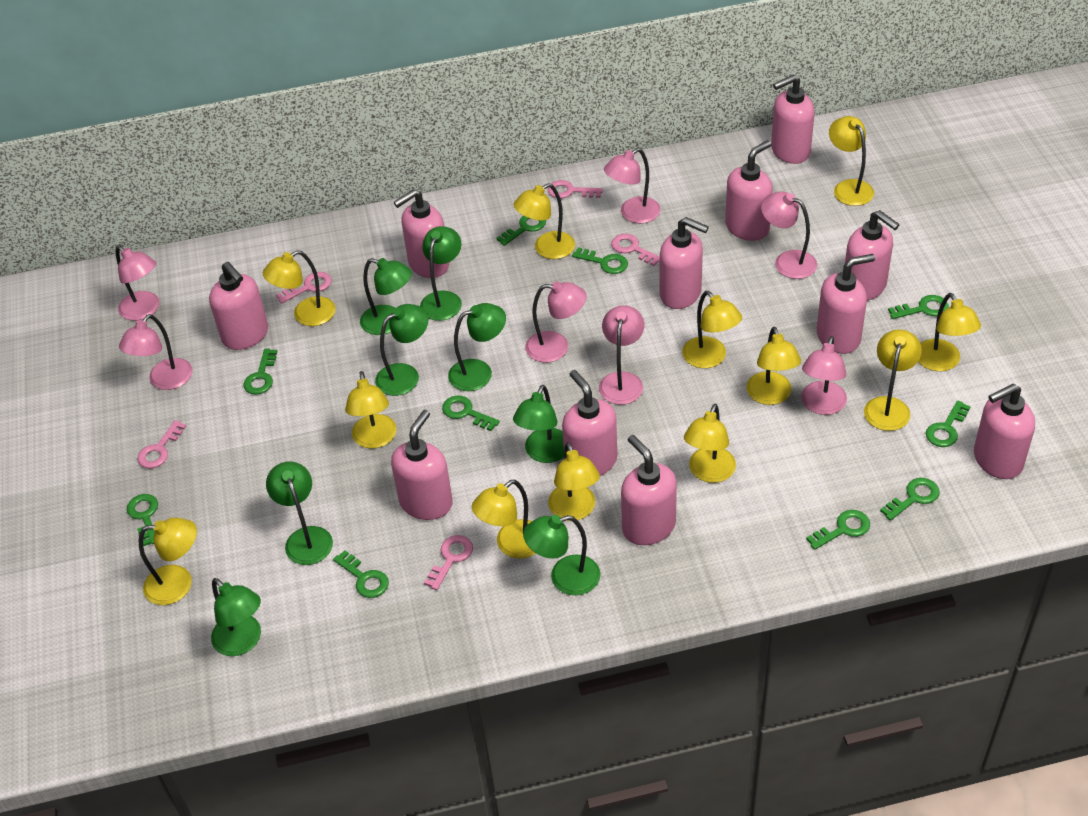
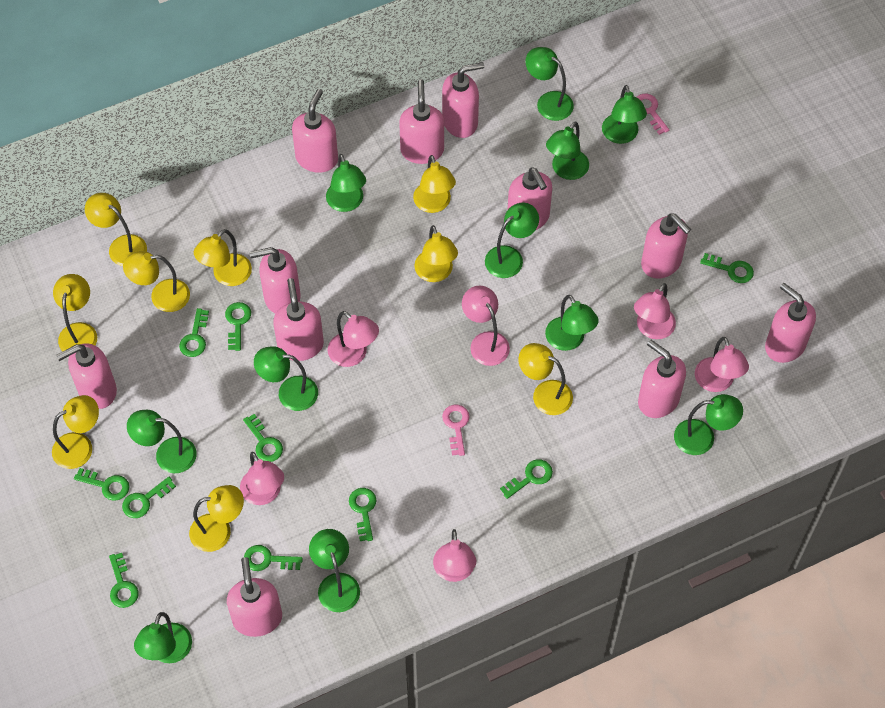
green lamp: [211,578,261,656] [266,462,333,565] [360,258,412,335] [375,304,428,396] [420,226,462,321] [448,303,506,391] [513,385,564,463] [523,515,601,595] = 8 -> [127,410,197,473] [134,612,192,663] [254,346,318,411] [309,529,360,612] [326,154,366,212] [485,202,539,278] [525,47,574,121] [545,295,599,351] [546,121,589,180] [602,85,647,144] [674,394,743,455] = 11
pink key: [137,420,186,468] [276,272,331,304] [424,535,473,590] [548,180,603,198] [611,234,660,266] = 5 -> [442,405,469,456] [637,94,669,135] = 2
pink lamp: [115,245,159,320] [119,314,192,390] [525,281,587,363] [599,305,644,405] [604,148,661,223] [761,191,817,279] [801,336,847,415] = 7 -> [240,452,284,505] [328,311,379,367] [433,529,476,582] [462,285,510,366] [634,283,676,339] [695,337,749,392] = 6
yellow lamp: [139,518,197,605] [263,250,336,326] [345,371,397,449] [472,479,536,559] [514,183,575,259] [548,442,600,521] [682,291,742,368] [684,404,736,483] [746,326,801,405] [829,116,874,206] [864,329,922,431] [918,293,981,371] = 12 -> [52,395,99,469] [53,274,97,351] [85,193,147,266] [123,251,190,312] [189,485,244,552] [194,229,252,286] [413,155,456,213] [414,225,458,282] [518,343,573,415] = 9

